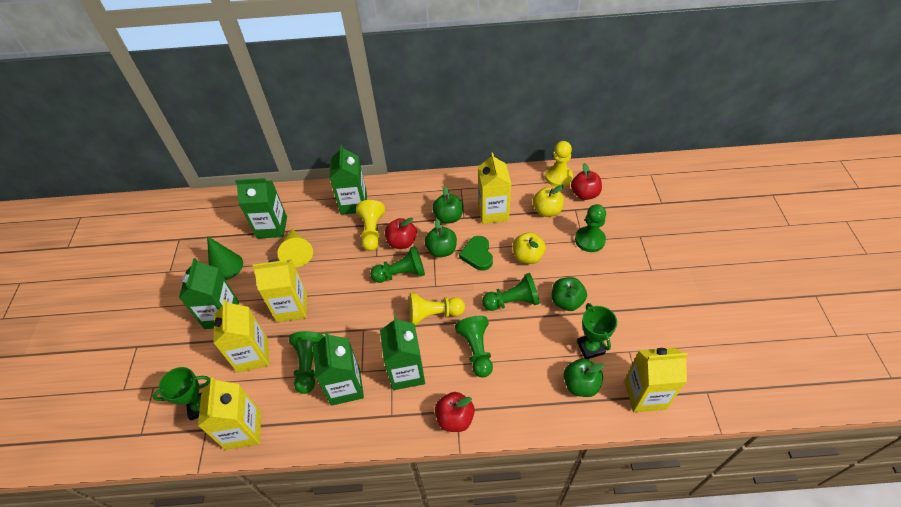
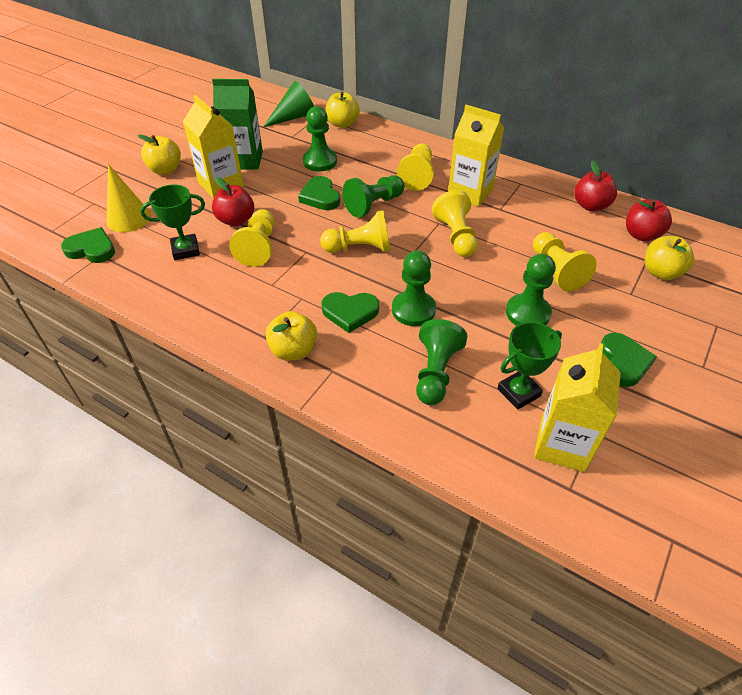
green apple: [425,219,457,258] [432,186,463,224] [552,277,587,311] [564,358,604,397] = 4 -> none = 0
green carton: [179,258,239,329] [235,178,287,239] [313,332,364,406] [329,145,367,215] [380,316,425,390] = 5 -> [212,79,263,170] = 1
green heart: [459,236,493,271] = 1 -> [61,227,115,263] [298,176,340,210] [321,292,379,333] [601,333,657,387] = 4
yellow apple: [513,232,546,264] [533,185,564,217] = 2 -> [138,135,181,175] [266,311,317,361] [325,91,360,128] [645,236,694,280] = 4
yellow carton: [198,378,261,450] [214,299,269,373] [253,259,307,322] [478,152,511,224] [625,347,688,412] = 5 -> [183,95,244,199] [448,105,504,207] [534,343,621,472] = 3
yellow pawn: [356,200,385,251] [409,293,465,326] [545,141,573,187] = 3 -> [229,209,275,267] [320,210,390,253] [397,143,434,191] [432,190,478,257] [533,232,597,291] = 5

